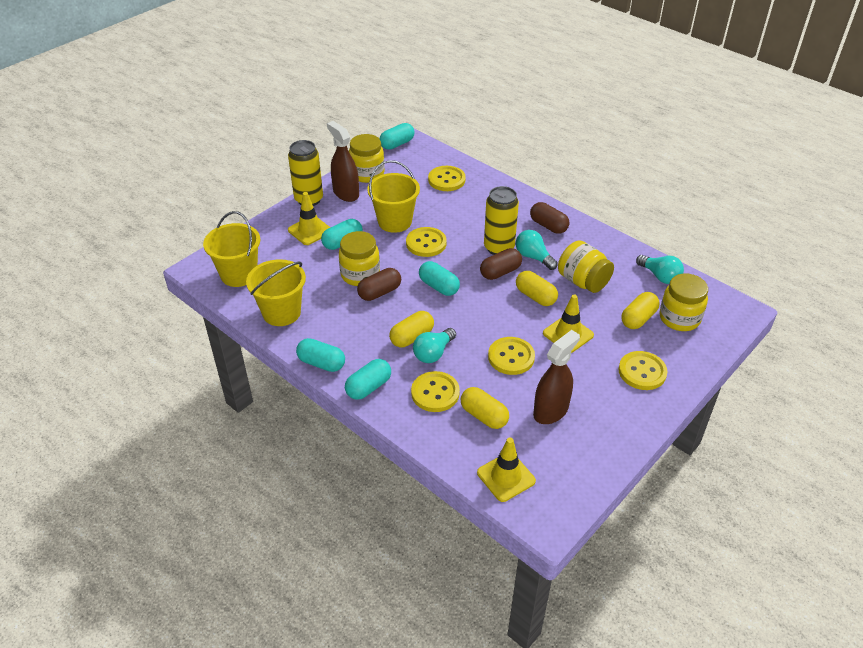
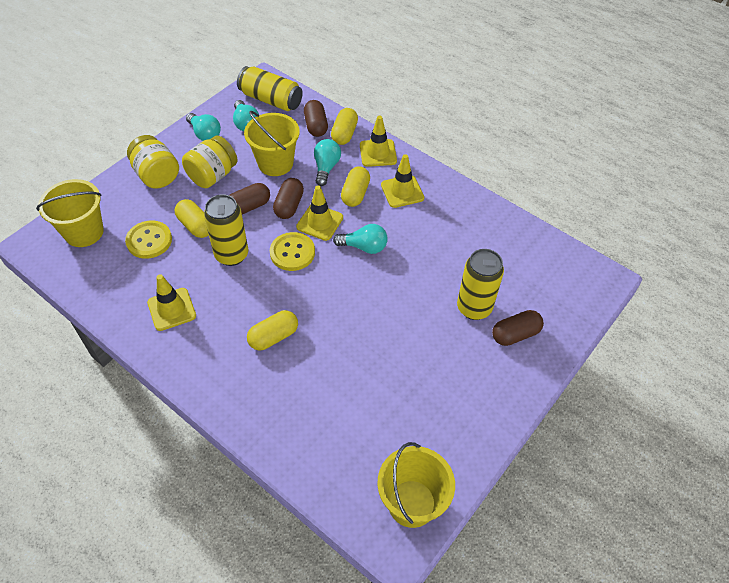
brown capsule: [357,268,401,301] [480,248,522,280] [530,202,569,234] = 3 -> [229,183,270,214] [273,178,304,219] [304,100,328,137] [492,310,544,346] = 4
brown spray bottle: [327,121,359,202] [533,330,580,424] = 2 -> none = 0
turquoise capsule: [296,338,345,372] [321,219,363,250] [345,359,391,400] [380,123,415,150] [419,261,460,296] = 5 -> none = 0
turquoise light bulb: [413,328,456,363] [516,230,558,270] [636,255,684,284] = 3 -> [186,113,221,141] [233,100,259,131] [314,139,341,186] [333,224,388,254] = 4
yellow button: [406,227,447,257] [411,371,460,412] [428,166,466,191] [488,337,535,375] [619,351,668,390] = 5 -> [125,220,172,259] [270,232,315,271] = 2
yellow can: [288,140,323,206] [484,186,519,255] = 2 -> [204,194,248,266] [237,66,303,111] [457,249,504,320] = 3
yellow jar: [339,231,380,286] [349,134,384,183] [558,240,614,293] [659,274,708,331] = 4 -> [127,135,179,189] [182,136,237,188] = 2
yellow traffic cone: [288,192,331,245] [477,438,536,502] [543,295,594,353] = 3 -> [147,274,196,331] [296,186,343,241] [360,116,397,167] [381,154,424,208] = 4

